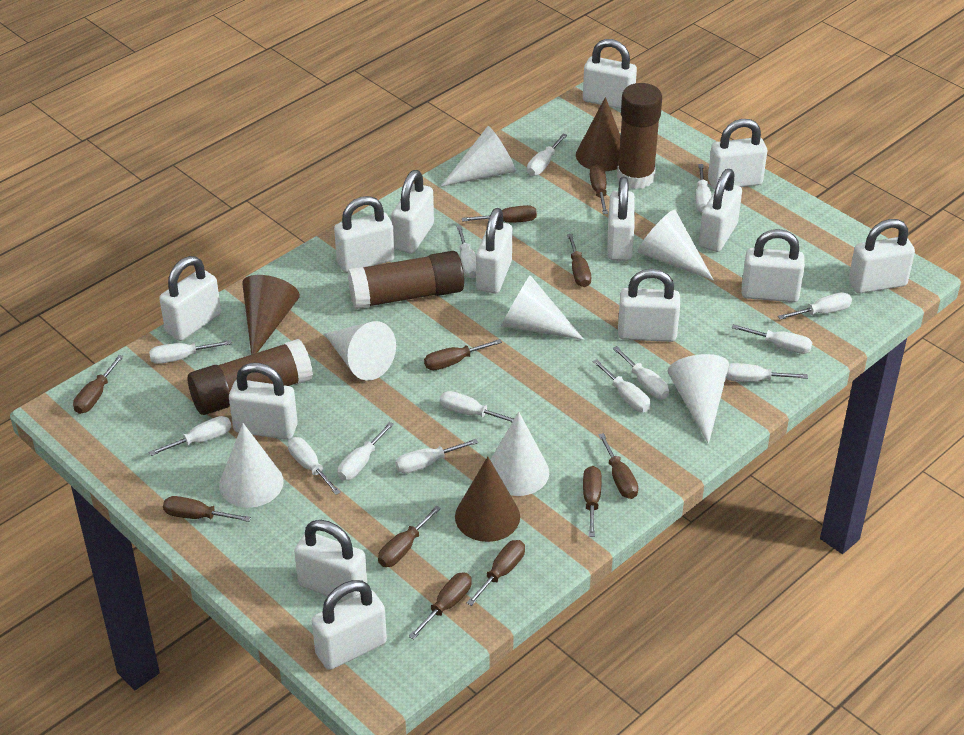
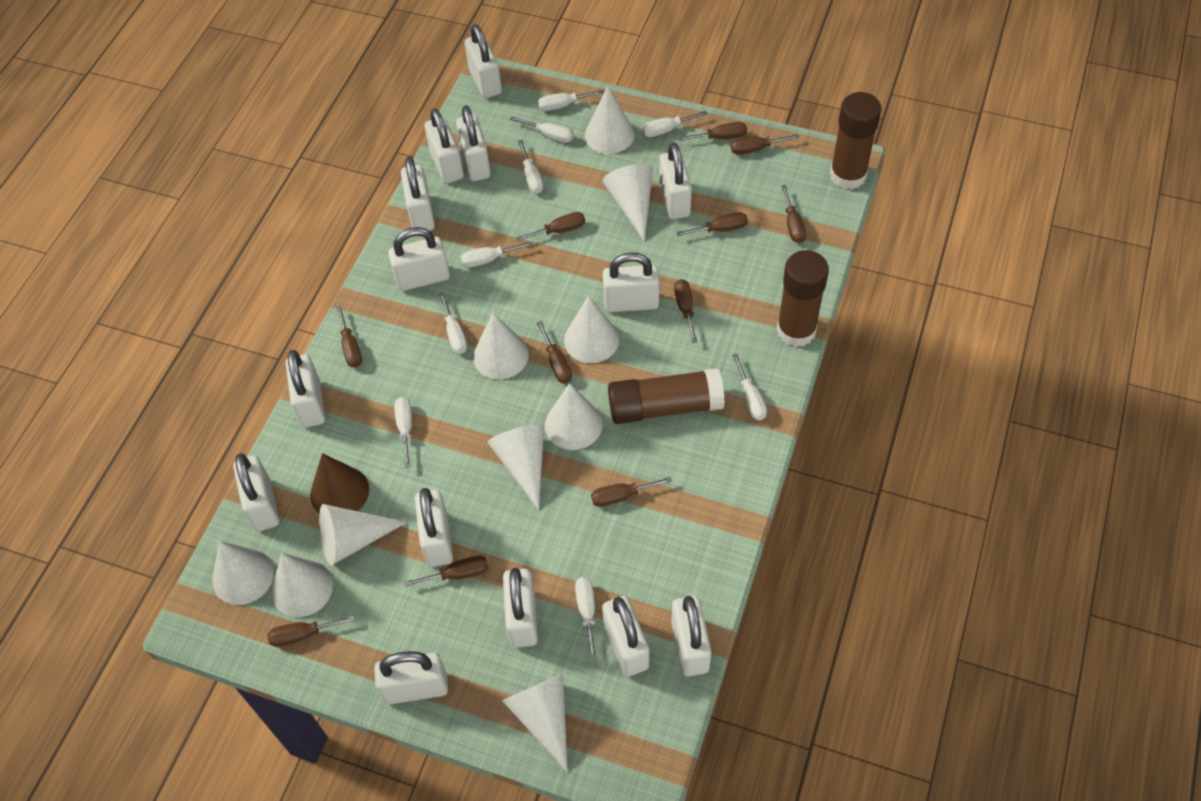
brown cone: [242,275,300,355] [455,456,520,542] [576,97,621,171] = 3 -> [310,453,369,513] = 1
white cone: [219,423,284,508] [325,321,396,381] [441,126,516,187] [490,412,549,496] [501,275,584,340] [638,209,714,281] [668,354,729,444] = 7 -> [212,541,274,605] [271,553,333,617] [319,504,407,565] [473,313,529,379] [487,424,544,510] [502,674,568,772] [545,383,603,450] [564,296,619,363] [585,86,635,154] [602,164,653,241] = 10
white screwdriver: [149,340,232,364] [149,416,231,456] [288,437,341,495] [338,422,394,480] [395,439,478,474] [440,391,515,422] [456,226,476,279] [527,134,567,176] [593,359,651,412] [612,346,669,399] [696,164,712,212] [726,363,808,382] [732,324,812,354] [778,292,852,320] = 14 -> [394,397,412,468] [439,292,467,354] [461,241,533,268] [510,116,574,143] [518,140,543,194] [538,89,604,111] [575,577,597,660] [642,111,708,137] [732,354,767,420] = 9

